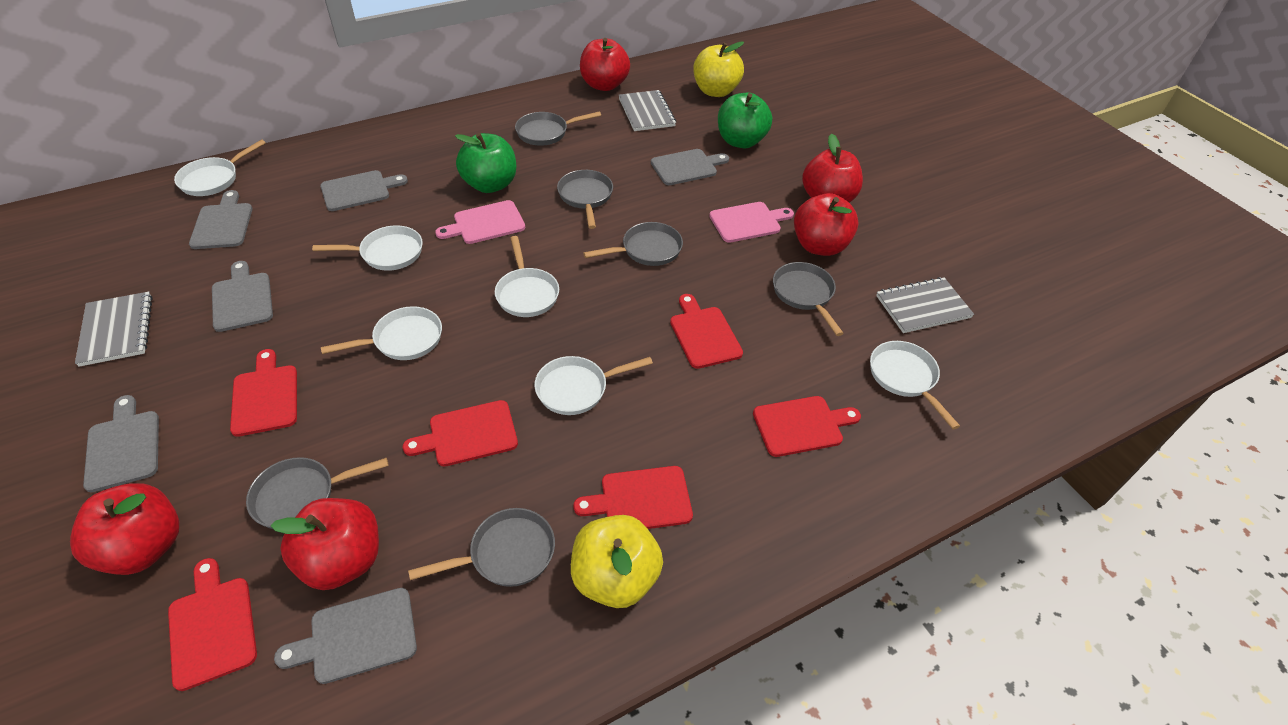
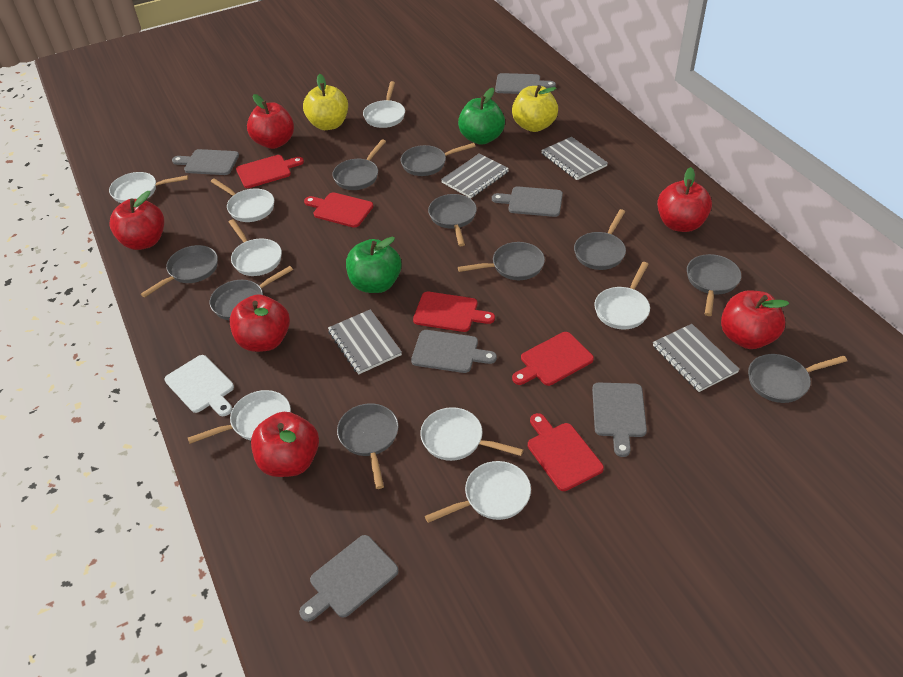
grey notebook: [75,292,153,367] [619,90,676,131] [876,277,974,333] = 3 -> [328,309,402,375] [441,153,509,198] [541,137,608,180] [653,324,740,392] = 4
grey pan: [246,457,389,529] [408,508,555,587] [515,111,601,146] [557,170,613,229] [583,222,683,266] [773,262,844,336] = 6 -> [141,245,218,297] [210,266,293,320] [332,139,386,190] [337,403,398,489] [401,143,476,176] [428,194,477,246] [458,242,545,280] [574,209,626,270] [687,254,741,316] [748,354,847,403] = 10
pink cutting board: [435,200,525,244] [709,202,794,243] = 2 -> none = 0
red apple: [70,483,179,575] [271,498,379,590] [580,38,630,91] [794,193,858,256] [802,134,863,202] = 5 -> [109,191,164,250] [230,294,290,352] [247,94,294,149] [251,412,319,477] [657,167,712,232] [721,290,789,349] = 6
red cutting board: [168,558,257,691] [230,349,297,437] [403,400,518,467] [573,466,693,529] [670,294,743,369] [753,396,861,457] = 6 -> [236,155,304,188] [304,192,373,228] [413,292,495,332] [512,332,594,386] [528,413,604,491] = 5
white cutting board: none = 0 -> [165,355,234,416] = 1
white pan: [174,139,266,196] [312,225,423,271] [321,306,442,360] [495,236,559,317] [535,356,653,415] [870,341,960,429] = 6 -> [109,172,188,203] [188,390,291,444] [210,178,274,222] [229,219,282,276] [363,81,405,128] [420,407,523,461] [425,461,531,523] [594,262,650,329] = 8

